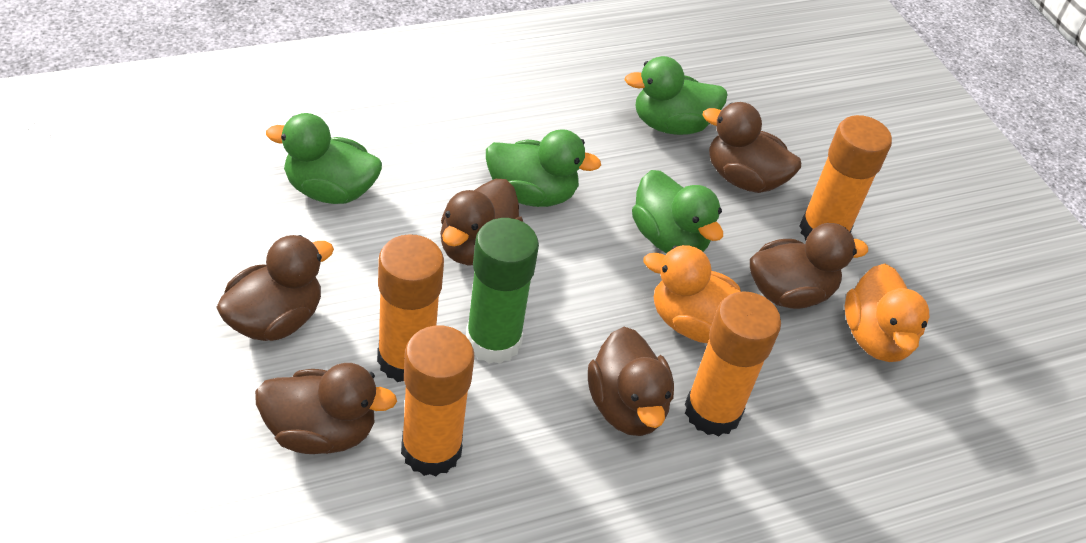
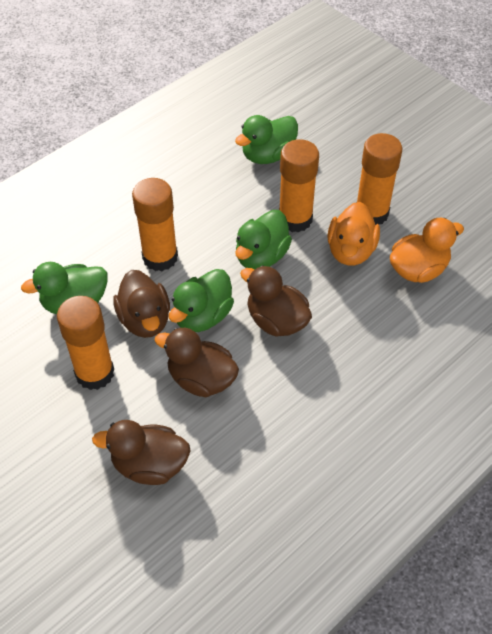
brown duck: [216,235,334,341] [255,363,397,454] [440,179,523,265] [588,327,674,436] [703,102,801,193] [750,223,868,309] = 6 -> [92,420,191,485] [113,270,170,338] [154,328,239,397] [240,265,312,337] = 4
green glue stick: [466,218,539,364] = 1 -> none = 0

